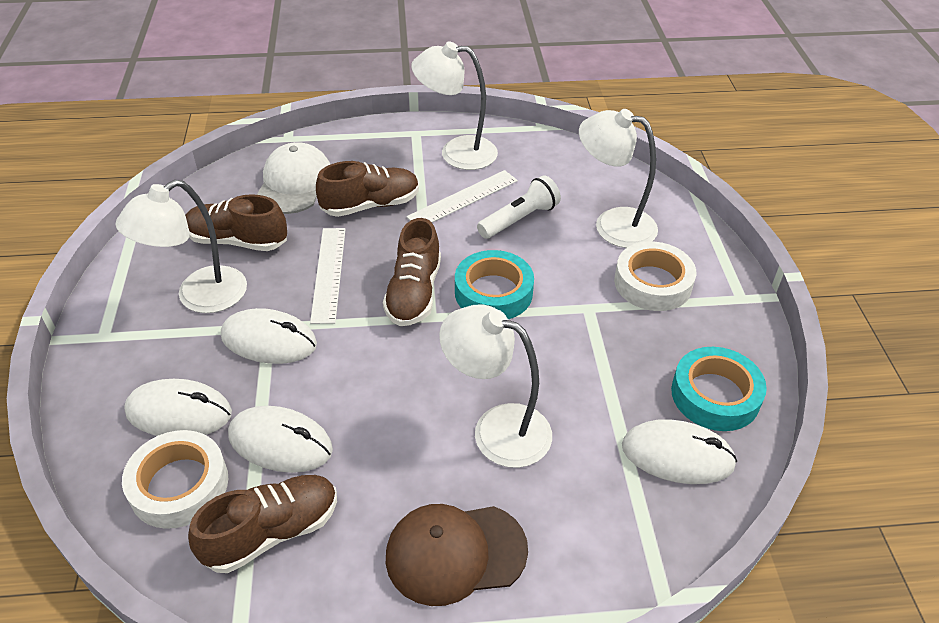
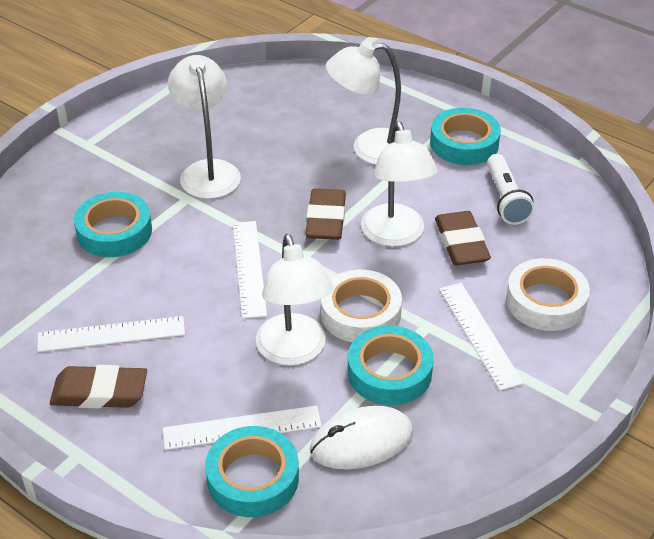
brown cap: [386,504,528,606] = 1 -> none = 0
brown eraser: none = 0 -> [50,365,147,408] [305,189,346,240] [435,211,491,265] = 3
brown shoe: [185,194,287,251] [188,475,337,573] [316,161,419,217] [383,218,441,326] = 4 -> none = 0
turquoise tape: [455,250,534,319] [671,347,767,431] = 2 -> [74,192,152,257] [205,426,299,517] [348,326,434,405] [430,108,501,165] = 4
white cap: [257,142,330,214] = 1 -> none = 0
white mouse: [124,379,232,436] [221,308,317,364] [228,406,333,473] [622,419,737,484] = 4 -> [310,406,413,470] = 1
white ruler: [310,228,346,324] [407,170,518,222] = 2 -> [37,316,185,352] [163,405,322,450] [233,221,267,319] [439,283,524,391] = 4

